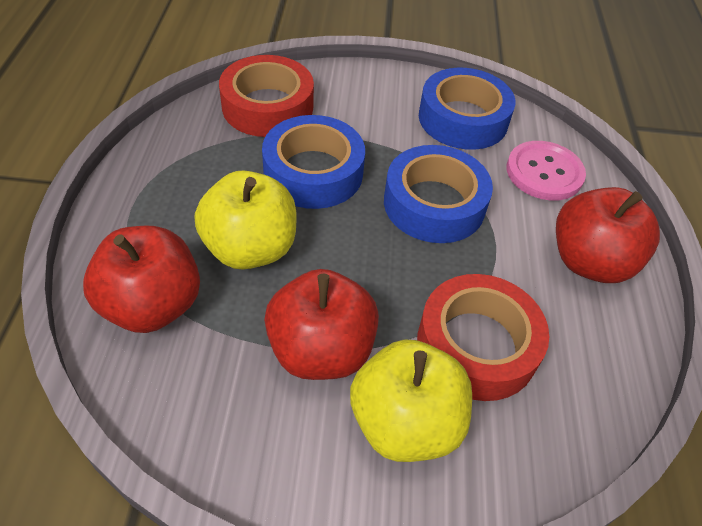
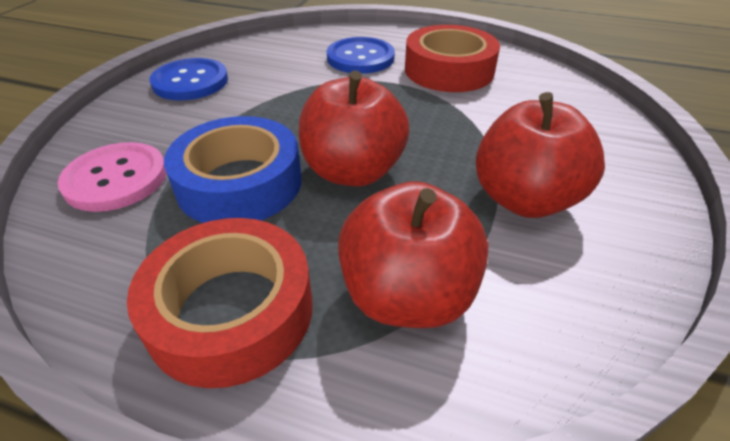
blue button: none = 0 -> [149,58,228,100] [327,37,395,74] = 2
blue tape: [262,115,365,209] [384,145,493,243] [419,68,516,150] = 3 -> [164,116,302,223] = 1
yellow apple: [195,170,296,270] [350,340,472,462] = 2 -> none = 0

